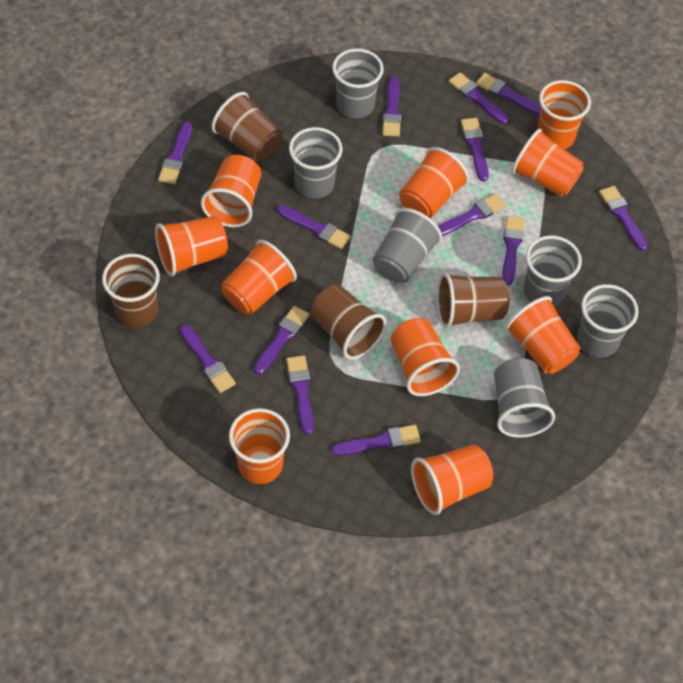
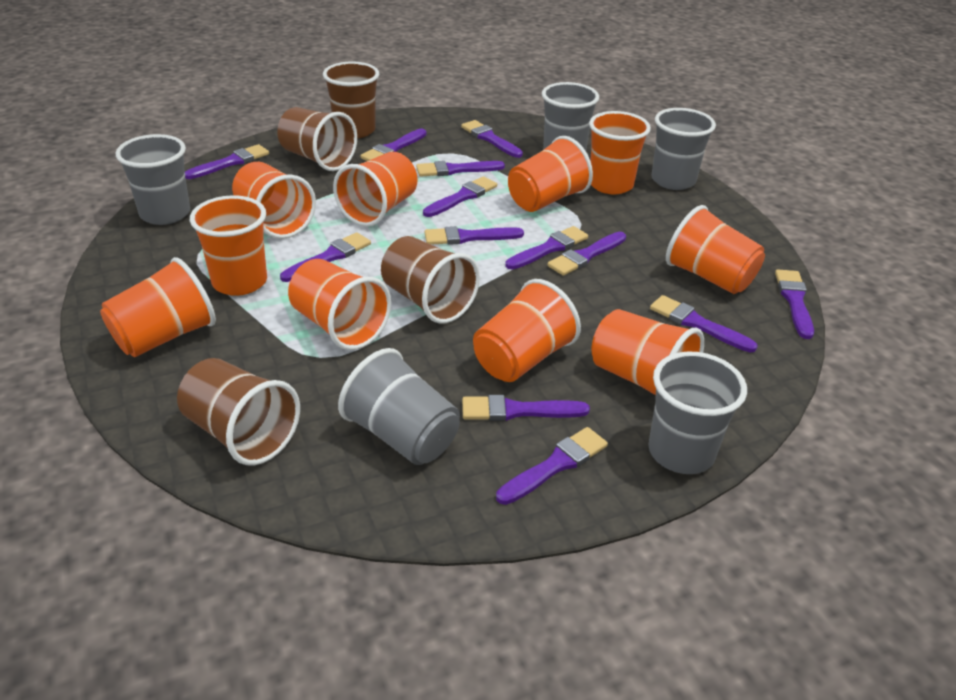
grey cup: [289,127,342,199] [332,49,384,118] [372,208,442,283] [494,358,555,438] [524,235,582,307] [577,284,639,357] = 6 -> [116,134,190,225] [338,348,460,465] [542,82,599,151] [648,351,747,474] [652,108,716,190] = 5

